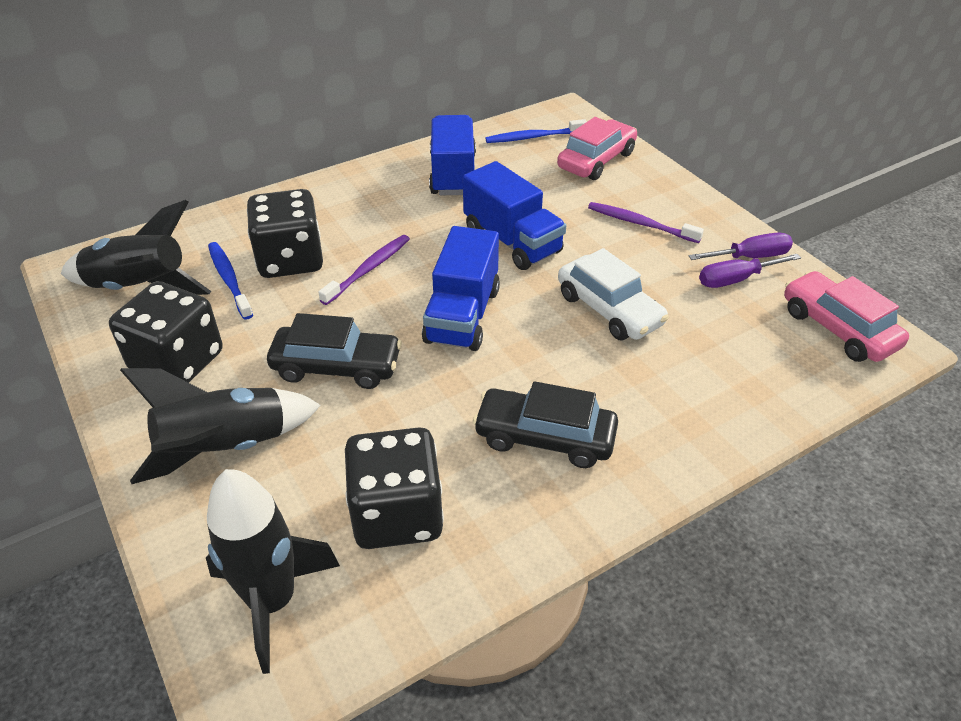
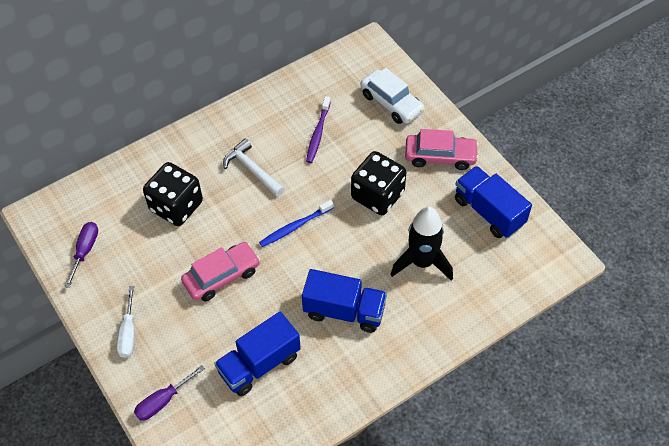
black car: [267,313,402,389] [473,381,618,468] = 2 -> none = 0
black dice: [109,281,222,383] [247,189,323,278] [345,427,444,549] = 3 -> [143,162,203,226] [351,151,406,215] = 2
black rocket: [61,200,211,295] [120,368,321,484] [206,469,340,674] = 3 -> [391,207,453,281] = 1
blue toothbrush: [208,242,253,320] [485,119,587,143] = 2 -> [259,200,334,247] = 1
purple toothbrush: [318,235,410,305] [588,202,704,243] = 2 -> [306,96,331,163] = 1
white hammer: none = 0 -> [223,139,284,197] = 1
white screwdriver: none = 0 -> [116,286,135,358] = 1

